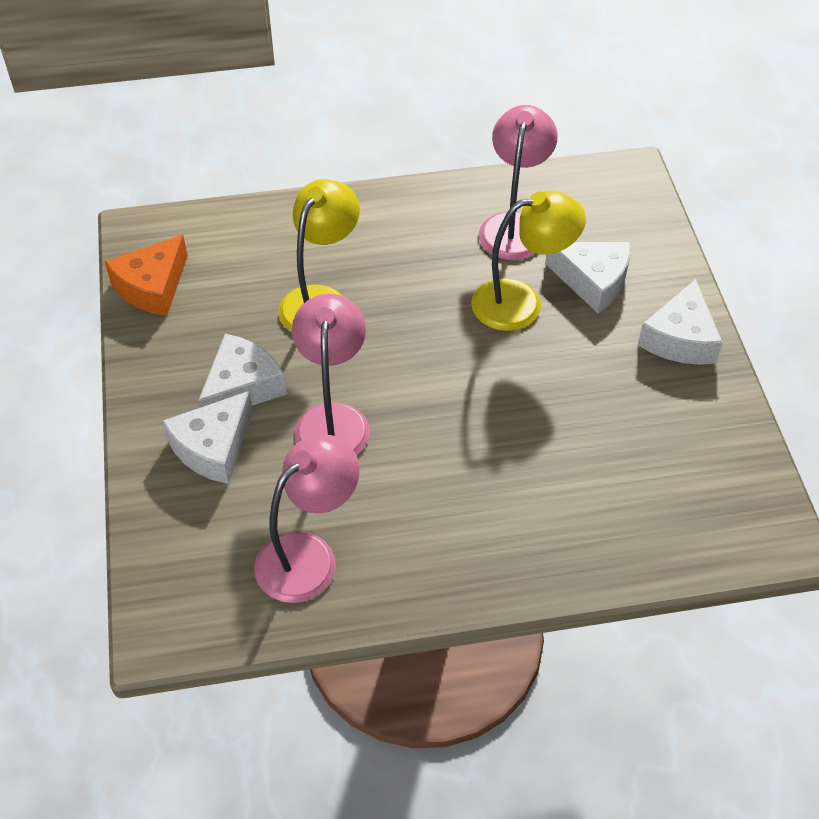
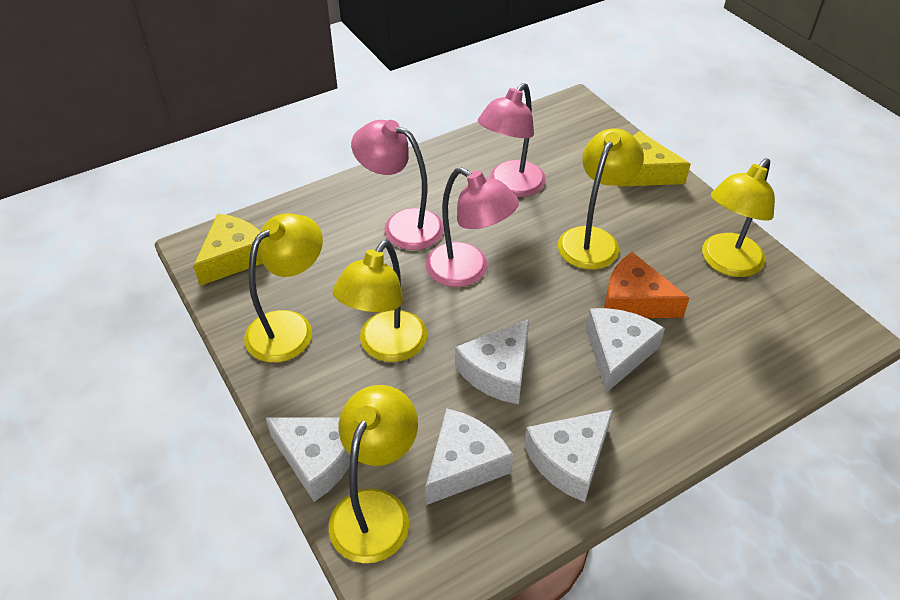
white cheese: [162,391,253,484] [198,334,287,408] [545,242,631,313] [638,279,723,365] = 4 -> [266,417,350,502] [425,408,513,505] [455,319,529,404] [524,410,613,502] [586,308,665,393] = 5
yellow cheese: none = 0 -> [193,214,263,286] [618,131,691,187] = 2
yellow lamp: [278,179,360,332] [471,191,586,331] = 2 -> [244,213,323,363] [329,385,418,563] [333,240,427,362] [558,128,644,270] [702,158,775,277] = 5

